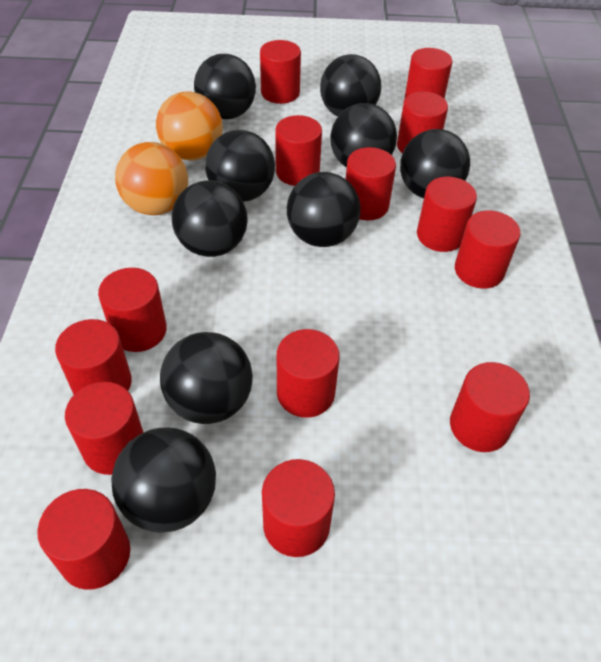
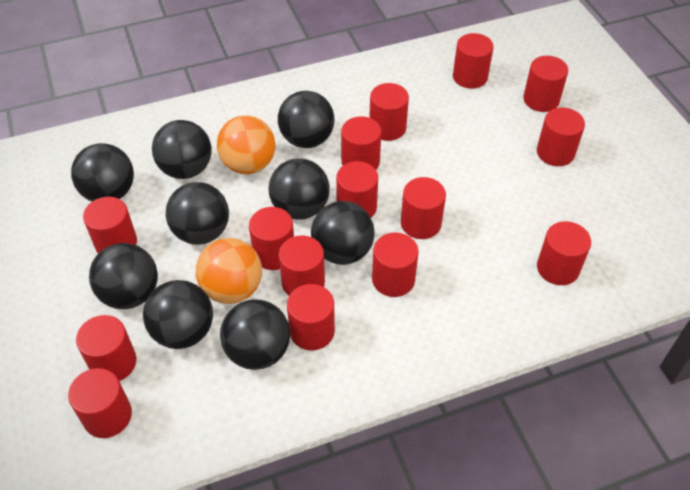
red cylinder: [38,489,130,590] [55,319,132,394] [65,382,144,475] [98,268,167,352] [260,40,301,104] [262,459,335,557] [275,115,322,186] [277,329,340,418] [346,147,396,220] [397,91,448,154] [405,48,452,99] [417,177,477,252] [450,362,530,452] [455,210,520,289] = 14 -> [68,368,132,438] [76,315,136,381] [83,197,137,253] [249,207,294,270] [279,235,325,296] [287,284,335,350] [336,161,378,218] [341,116,381,169] [369,83,409,141] [372,233,419,297] [401,177,446,239] [453,33,494,89] [523,56,568,112] [537,108,585,166] [537,221,591,285] = 15

